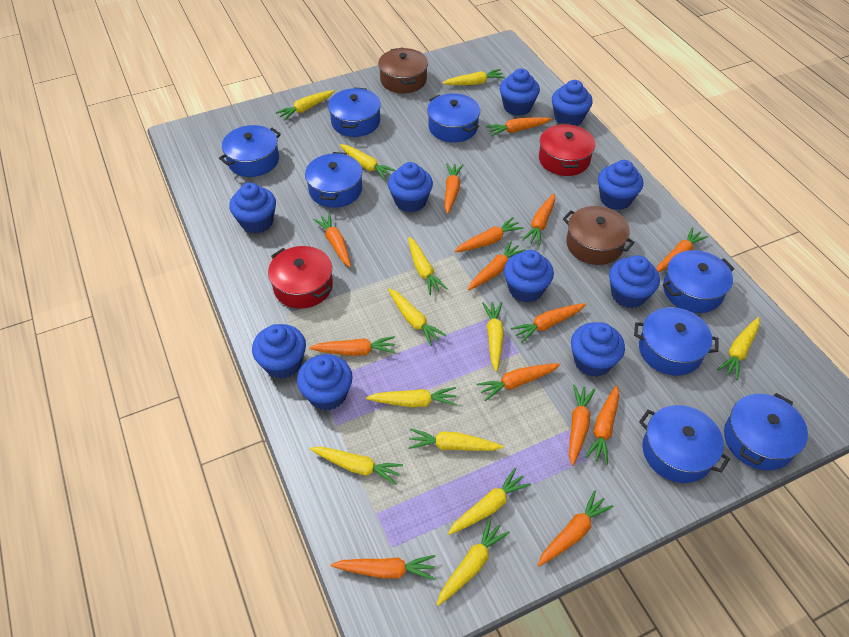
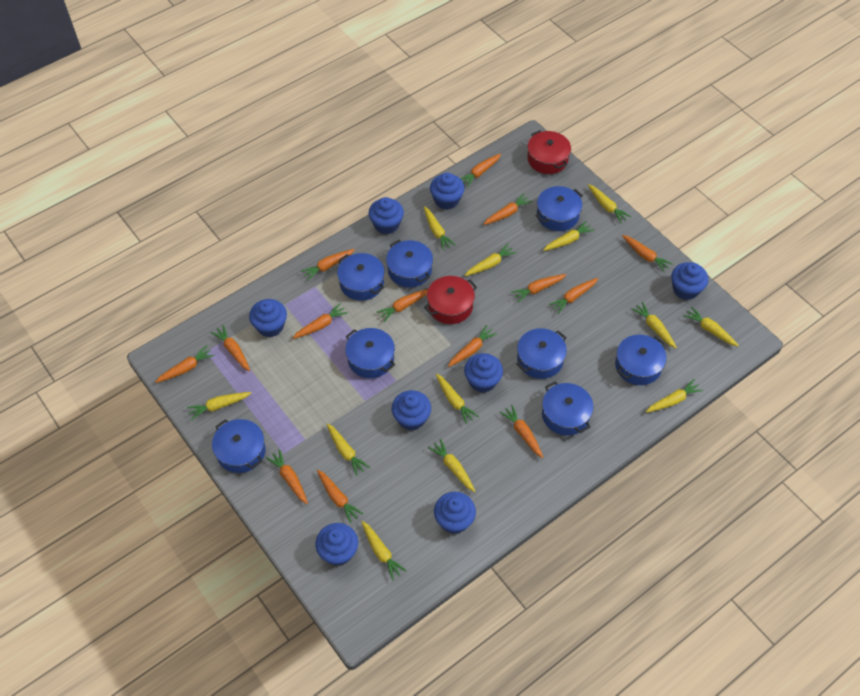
blue cupcake: [229,183,276,234] [252,324,306,379] [297,354,353,411] [388,162,433,212] [500,68,540,116] [504,250,554,303] [552,80,593,126] [571,322,625,377] [598,160,643,210] [609,255,660,308] = 10 -> [249,299,287,337] [315,523,358,566] [369,197,404,234] [392,390,431,430] [430,173,465,210] [434,492,476,534] [464,353,503,393] [671,262,708,300] = 8
brown pot: [378,48,428,93] [563,206,635,265] = 2 -> none = 0

